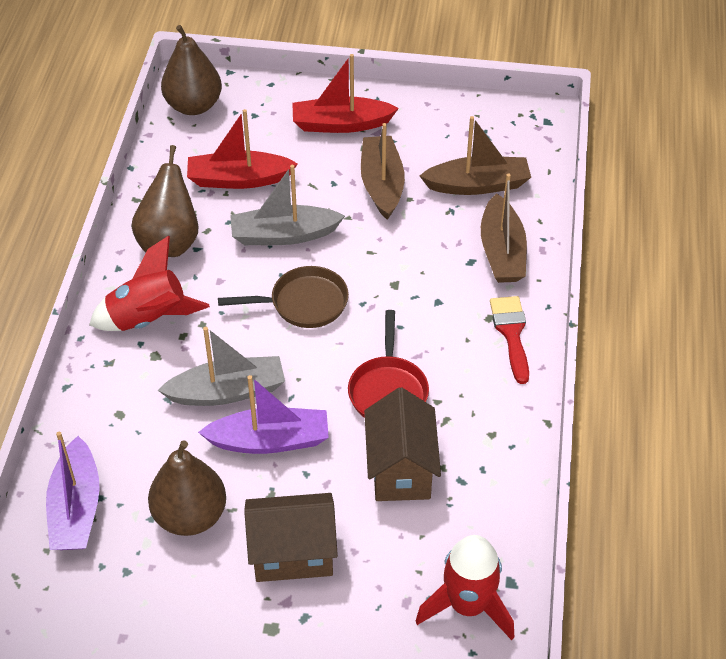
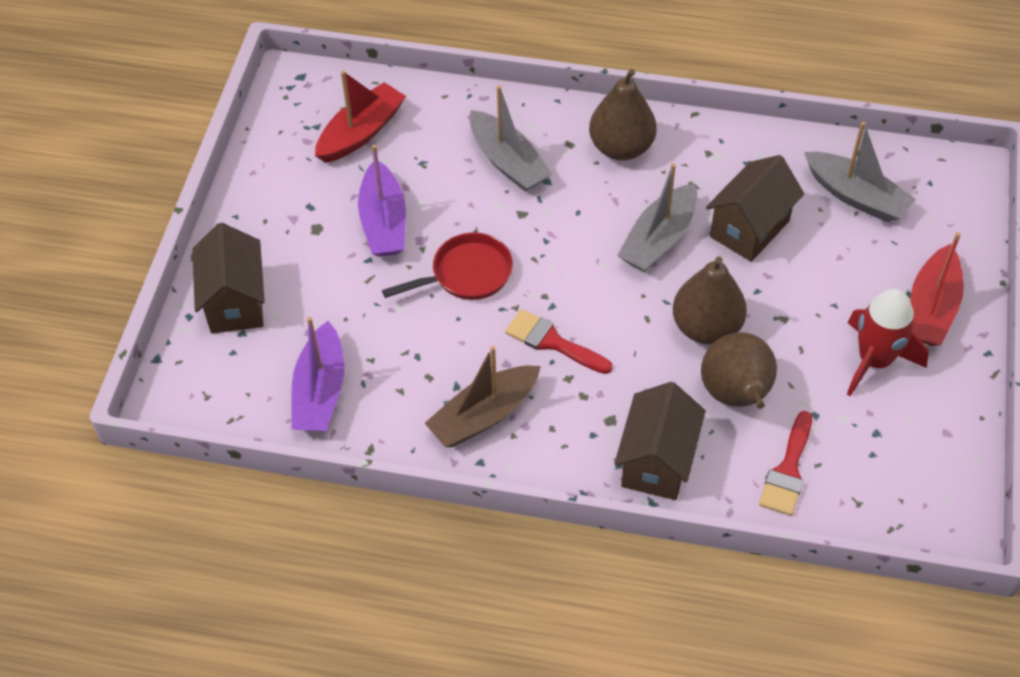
brown boat: [361,123,405,220] [420,116,531,195] [481,173,527,283] = 3 -> [425,346,541,447] = 1
brown house: [244,493,338,582] [364,387,441,501] = 2 -> [192,223,265,334] [614,382,706,500] [706,155,804,262] = 3
brown pan: [218,266,349,328] = 1 -> none = 0
grey boat: [158,327,285,406] [230,165,345,245] = 2 -> [469,85,552,192] [617,163,697,272] [804,122,916,222] = 3
red brush: [490,296,529,384] = 1 -> [505,309,613,374] [759,411,812,516] = 2
red rocket: [89,236,210,331] [416,535,514,640] = 2 -> [847,289,929,397] = 1

